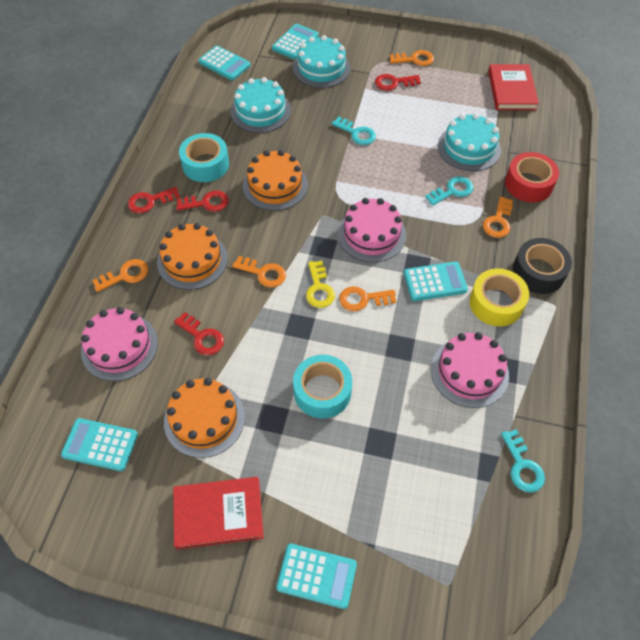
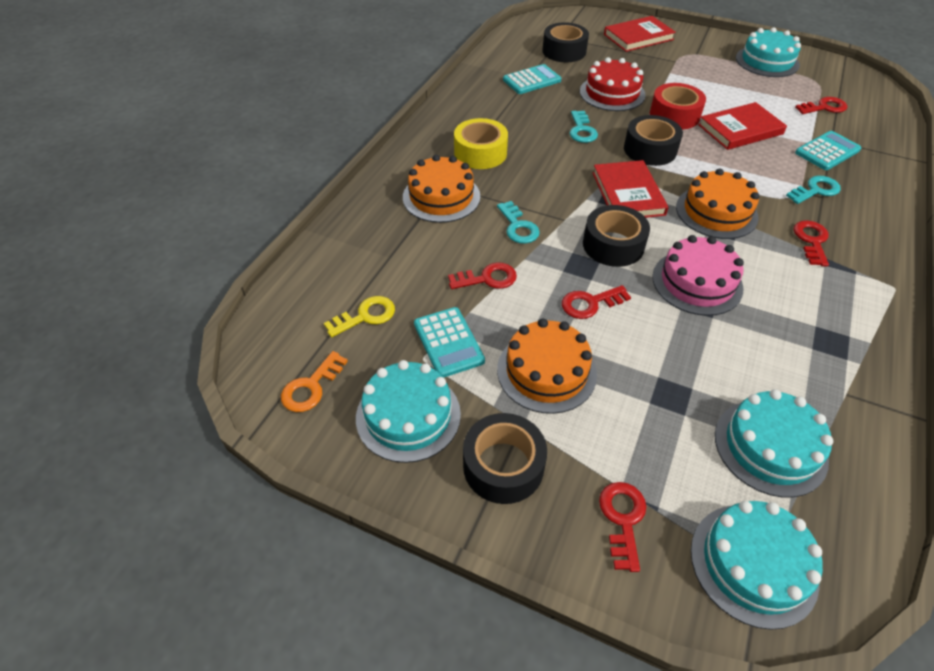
black tape: [512,238,572,294] = 1 -> [463,413,547,504] [542,22,589,62] [583,205,650,267] [624,115,683,166] = 4
orange key: [92,259,148,292] [232,256,286,287] [339,286,396,311] [390,50,434,66] [483,197,513,238] = 5 -> [281,351,348,412] = 1
pink cake: [81,307,158,381] [338,198,406,262] [431,332,509,408] = 3 -> [652,235,744,316] = 1
red book: [173,477,264,550] [488,64,539,110] = 2 -> [593,160,669,218] [604,16,676,52] [698,102,787,150] = 3
red cake: none = 0 -> [580,57,646,111] = 1
red key: [128,187,180,213] [174,312,224,355] [176,191,229,212] [375,74,421,91] = 4 -> [448,262,517,289] [562,285,631,319] [599,482,646,572] [794,220,829,266] [795,97,847,114] = 5
turquoise cake: [231,77,291,133] [293,35,350,88] [438,113,501,171] = 3 -> [356,360,461,463] [691,501,823,630] [715,389,833,498] [736,27,801,77] = 4
turquoise calculator: [61,418,138,471] [198,45,251,80] [272,24,318,59] [276,544,357,609] [404,262,468,301] = 5 -> [414,307,485,378] [503,64,561,94] [795,131,861,170] = 3
turquoise tape: [179,133,229,182] [293,355,352,419] = 2 -> none = 0

